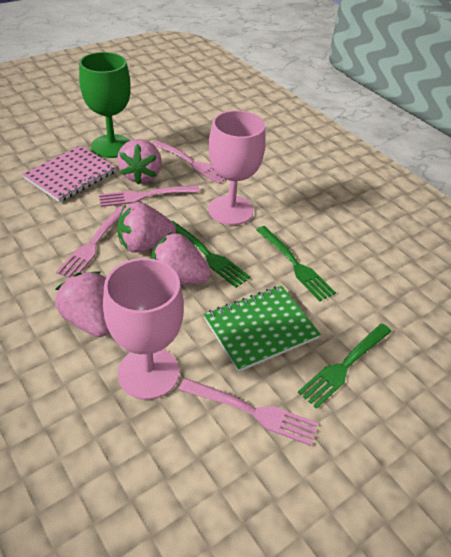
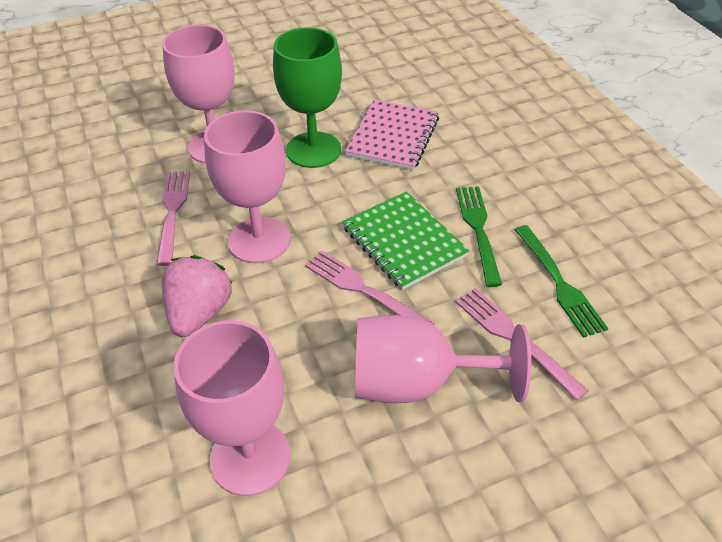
green fork: [172,221,251,288] [256,226,336,301] [298,323,392,409] = 3 -> [456,186,502,287] [515,225,608,338] = 2
pink fork: [56,206,123,278] [99,185,200,207] [153,140,226,184] [179,378,318,446] = 4 -> [156,171,190,266] [305,251,434,325] [456,288,589,400] = 3
pink goblet: [103,258,184,400] [209,110,266,225] = 2 -> [162,25,235,164] [174,320,291,496] [204,110,290,264] [355,315,531,403] = 4
pink strawberry: [55,271,109,337] [117,139,162,185] [117,202,176,253] [150,232,211,285] = 4 -> [162,255,233,337] = 1

